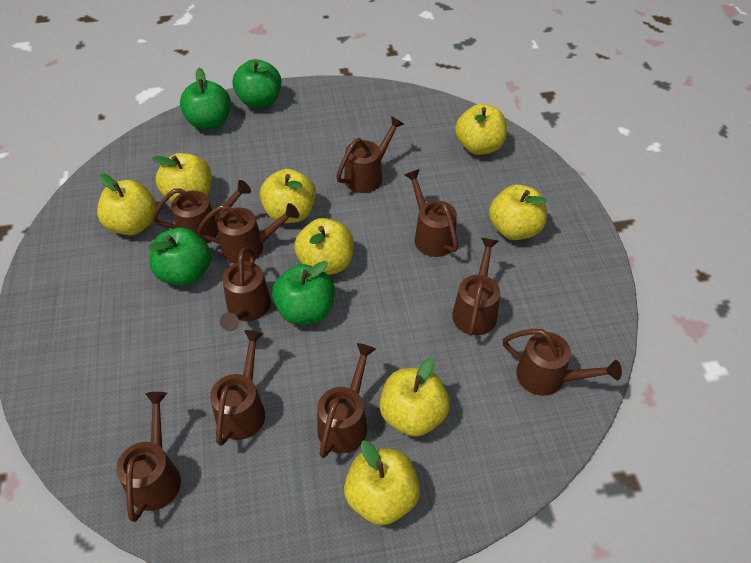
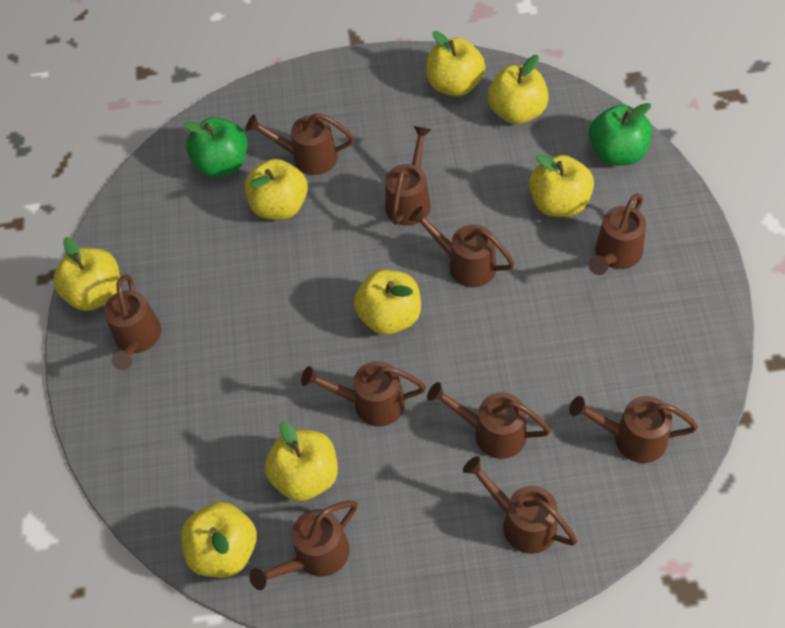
green apple: [148,227,211,286] [180,67,231,130] [232,59,281,108] [272,261,335,325] = 4 -> [183,117,248,177] [589,103,652,165] = 2

